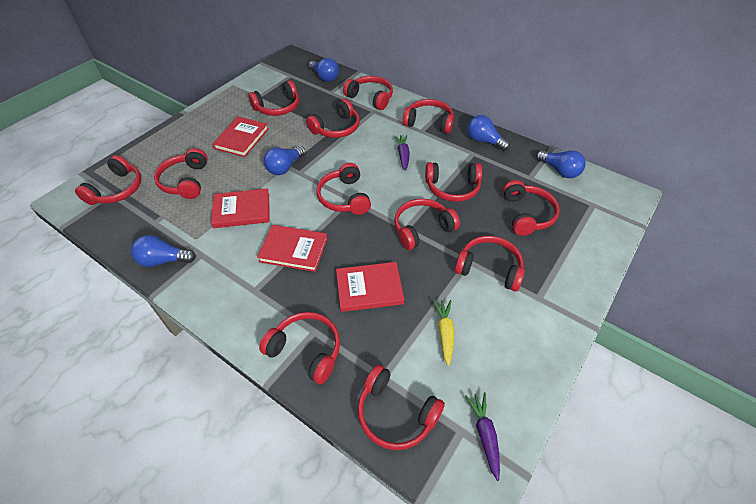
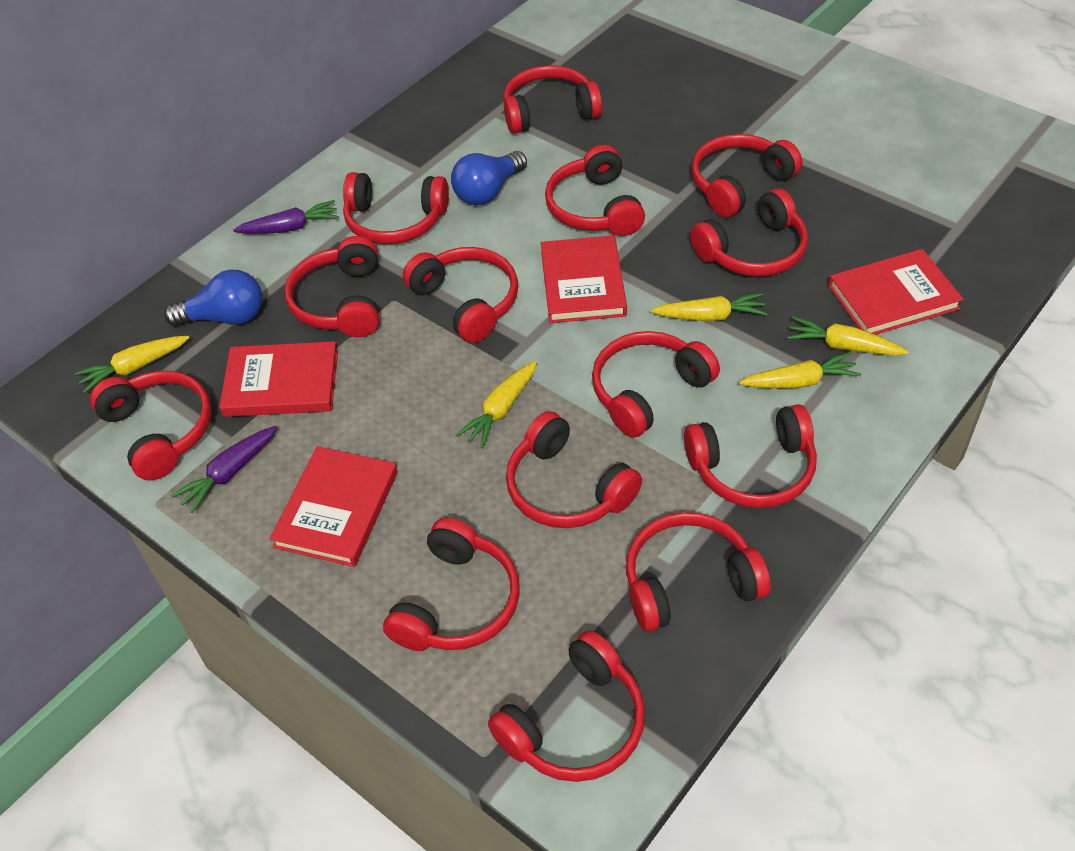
blue light bulb: [131,235,196,267] [264,146,306,175] [308,58,339,82] [467,115,510,151] [536,150,586,178] = 5 -> [164,270,262,326] [451,151,527,205] = 2
red headphones: [75,155,141,205] [154,148,207,199] [248,80,299,116] [259,312,340,384] [306,99,360,138] [316,163,371,215] [343,76,393,110] [358,365,445,450] [394,199,460,250] [403,99,454,134] [425,162,482,202] [455,236,525,291] [503,180,560,236] = 13 -> [90,371,212,481] [284,236,379,337] [343,172,449,244] [383,518,520,651] [403,247,518,343] [488,631,645,782] [503,65,602,134] [506,411,642,528] [545,145,645,236] [592,331,720,438] [626,512,771,632] [684,404,817,508] [690,188,808,277] [691,134,802,217] = 14
yellow carrot: [433,300,455,366] = 1 -> [74,336,189,393] [456,361,537,448] [651,293,768,321] [739,352,861,389] [787,317,909,356] = 5

